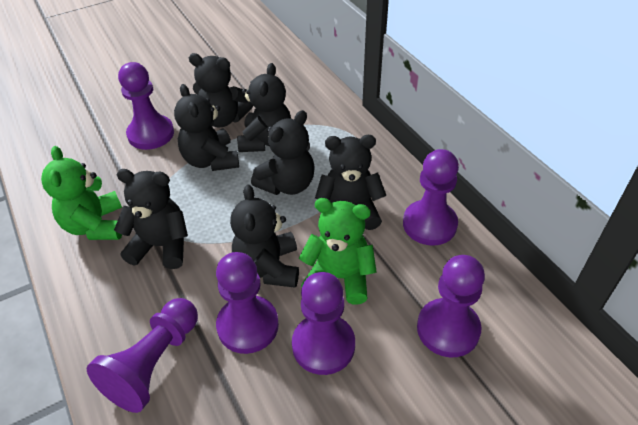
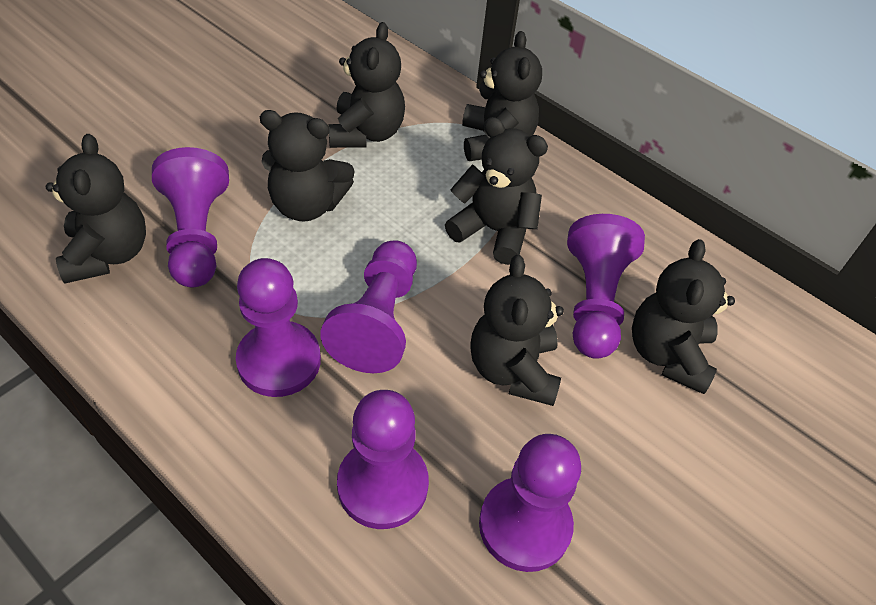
green teddy bear: [41,146,122,240] [299,198,377,305] = 2 -> none = 0

